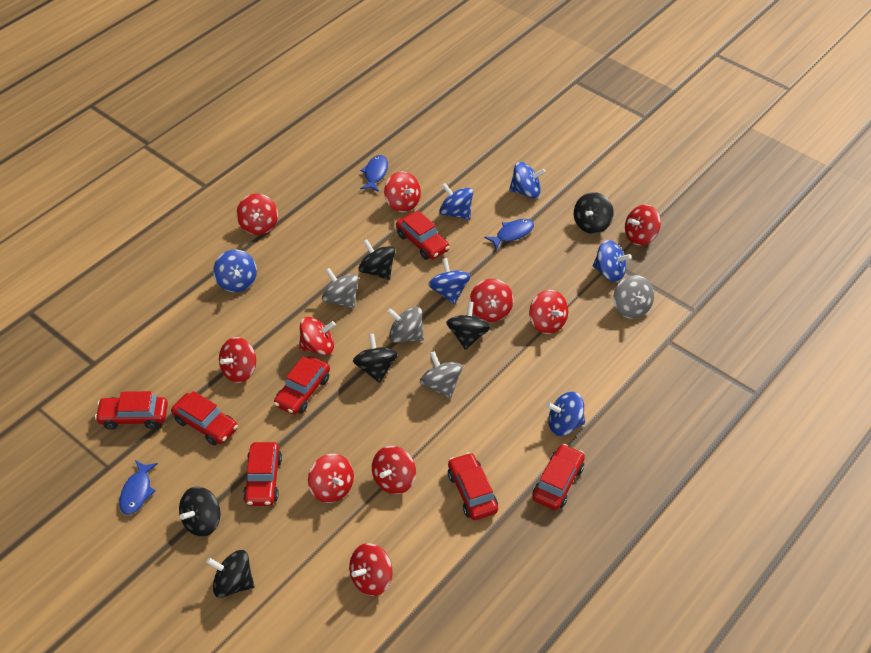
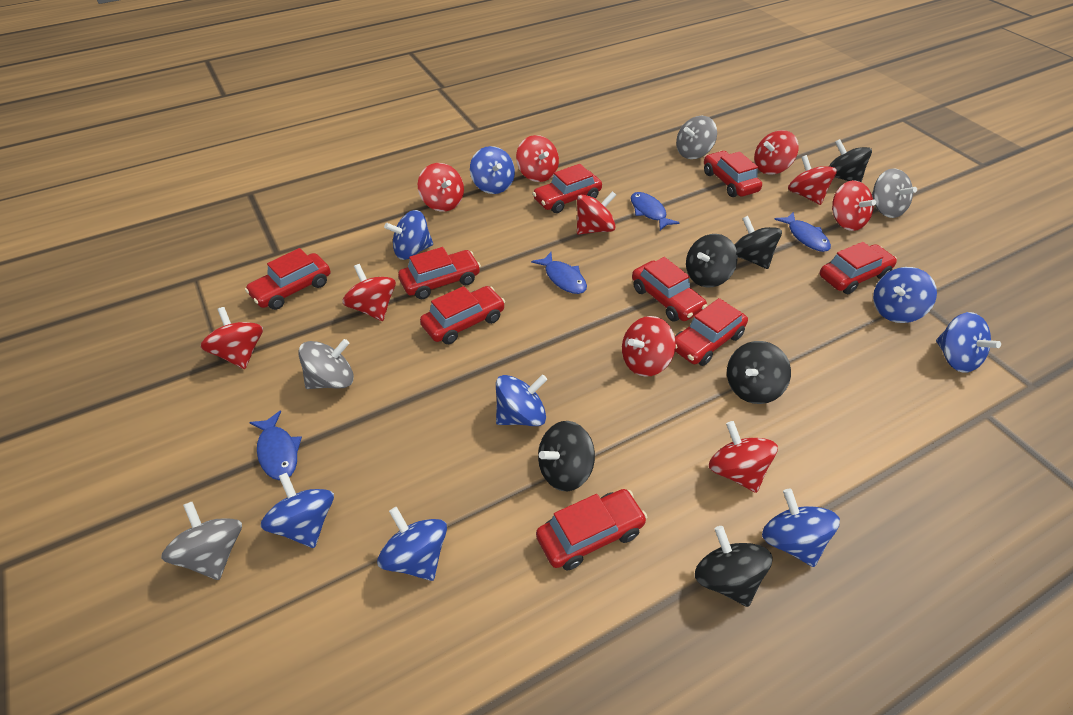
blue fish: [119,460,158,515] [360,155,388,192] [484,219,534,249] = 3 -> [249,410,302,480] [531,252,587,294] [631,192,680,230] [774,212,831,252] = 4
blue spinning top: [213,249,257,292] [428,258,470,304] [439,183,473,220] [509,162,546,198] [546,392,585,436] [593,240,632,282] = 6 -> [260,473,334,548] [377,507,447,581] [384,210,433,260] [470,146,515,194] [496,375,547,426] [762,489,840,567] [873,267,937,323] [936,312,1001,373] = 8
red car: [95,391,168,430] [171,391,238,445] [243,442,282,506] [274,356,330,415] [396,211,450,260] [448,452,498,520] [533,444,585,510] = 7 -> [245,248,330,310] [398,247,481,299] [420,286,505,344] [532,164,602,213] [536,489,647,570] [632,257,707,322] [675,298,748,366] [704,151,762,197] [820,242,897,294] = 9

